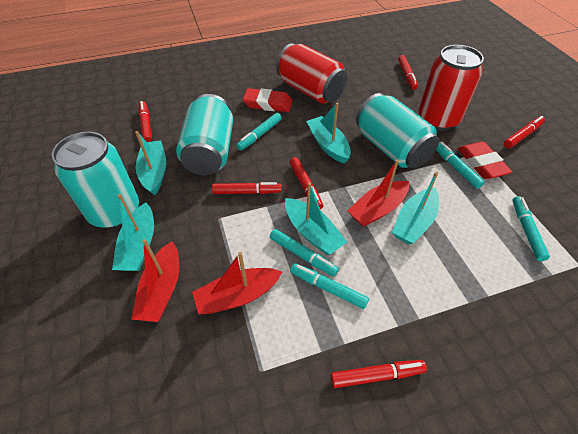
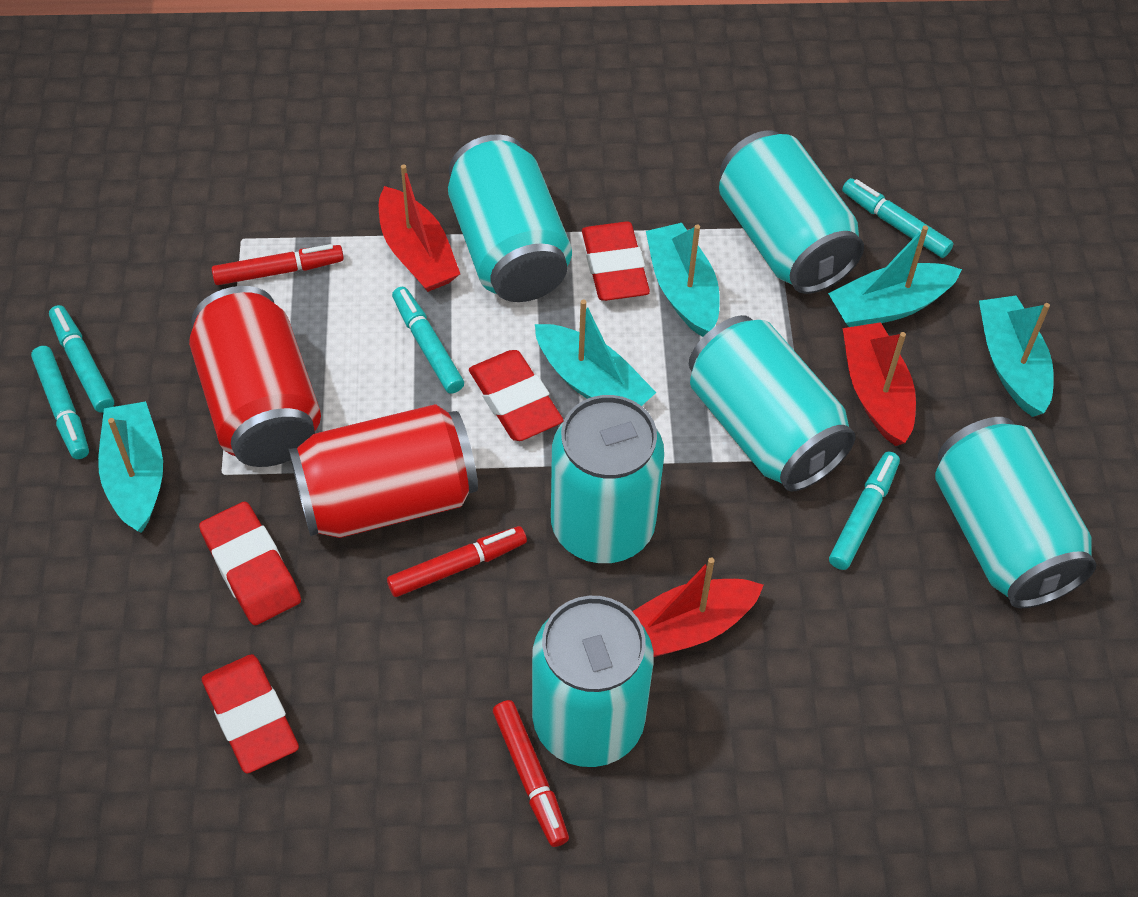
red eraser: [243,88,292,112] [457,142,512,179] = 2 -> [199,502,301,625] [202,654,299,774] [469,350,564,441] [582,221,650,301] = 4
red marker: [139,101,152,142] [212,182,282,194] [290,157,323,209] [331,360,427,388] [398,55,418,90] [504,116,545,148] = 6 -> [212,244,344,285] [387,526,527,597] [493,700,569,847] = 3
turquoise can: [52,132,139,229] [176,94,233,175] [356,93,439,169] = 3 -> [448,134,572,302] [532,596,653,767] [551,395,664,563] [689,315,856,491] [719,130,864,294] [935,417,1097,608] = 6

